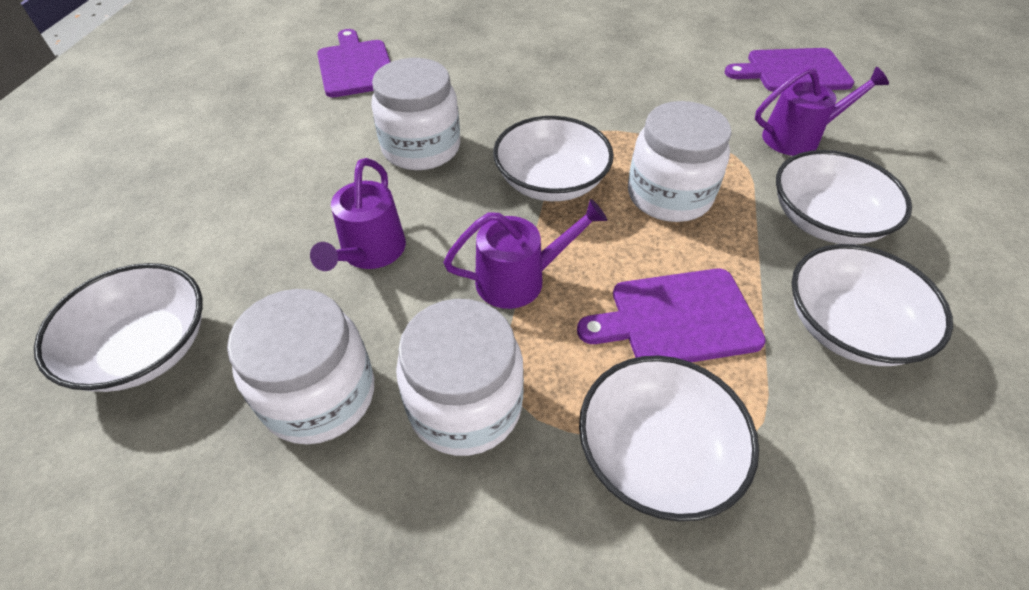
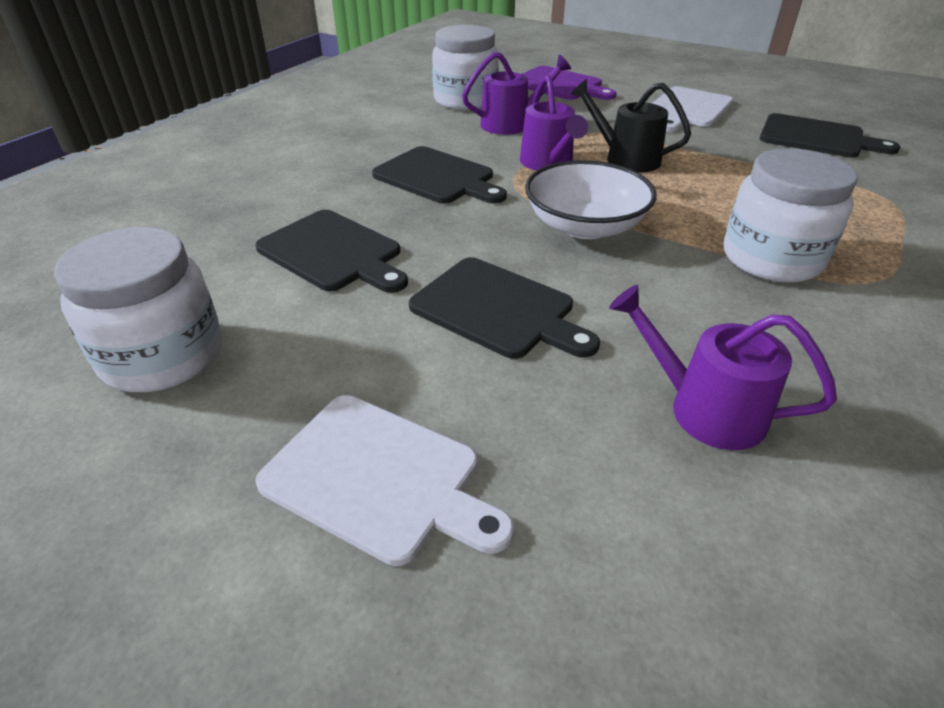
black cutting board: none = 0 -> [255,210,408,293] [372,146,507,204] [409,257,600,359] [760,113,900,158] = 4
black watering can: none = 0 -> [571,79,691,173] = 1
purple cutting board: [317,29,390,97] [577,269,766,362] [725,48,854,92] = 3 -> [522,66,616,100] = 1
white bowl: [34,263,202,392] [493,116,614,201] [579,355,759,522] [776,150,912,244] [792,244,953,366] = 5 -> [525,160,657,239] = 1
white cutting board: none = 0 -> [255,395,514,566] [652,86,733,132] = 2
white jar: [227,289,374,445] [371,58,460,170] [396,299,524,456] [628,101,732,222] = 4 -> [54,227,222,392] [432,25,499,110] [724,148,858,283] = 3

